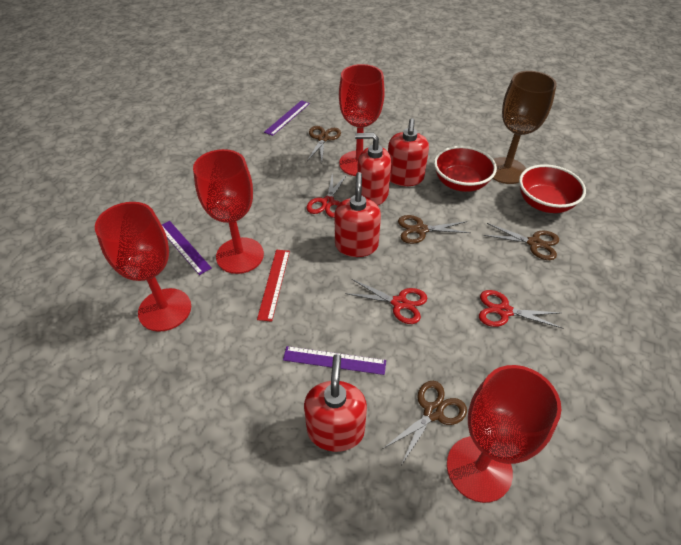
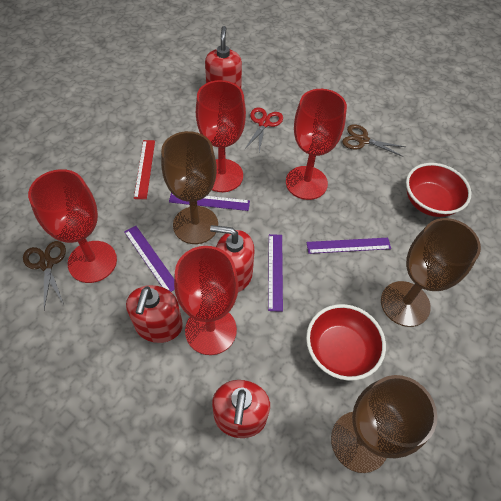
brown goblet: [492,71,557,184] = 1 -> [161,131,218,244] [331,375,437,473] [381,218,481,327] = 3
brown scissors: [307,126,341,161] [384,381,467,465] [398,215,470,244] [483,223,559,260] = 4 -> [23,241,66,310] [342,124,406,157] = 2
purple ruler: [162,221,211,275] [264,100,310,136] [283,346,386,375] = 3 -> [124,226,175,292] [169,193,250,211] [268,234,283,312] [307,238,391,254] = 4
red scissors: [307,173,347,218] [345,279,427,324] [479,290,563,329] = 3 -> [244,107,283,152] = 1

